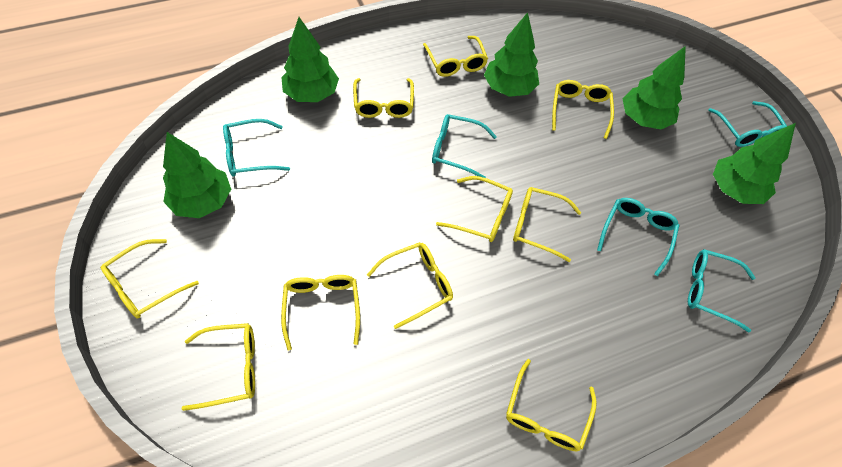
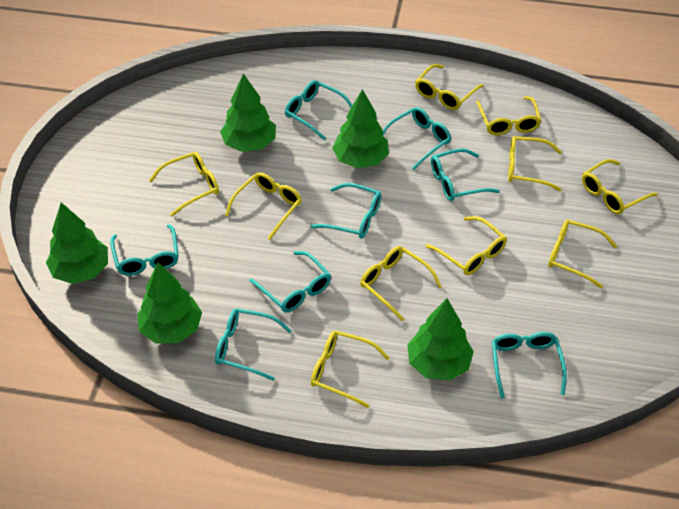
turquoise glasses: [223,119,290,177] [432,114,497,178] [597,198,680,276] [688,249,756,332] [709,101,787,147] = 5 -> [110,224,179,276] [215,308,292,381] [250,251,331,312] [285,80,352,141] [311,183,382,239] [382,107,451,170] [431,148,500,201] [492,332,567,399] = 8

